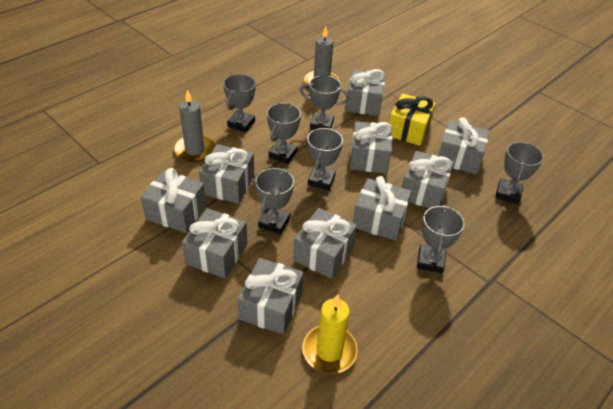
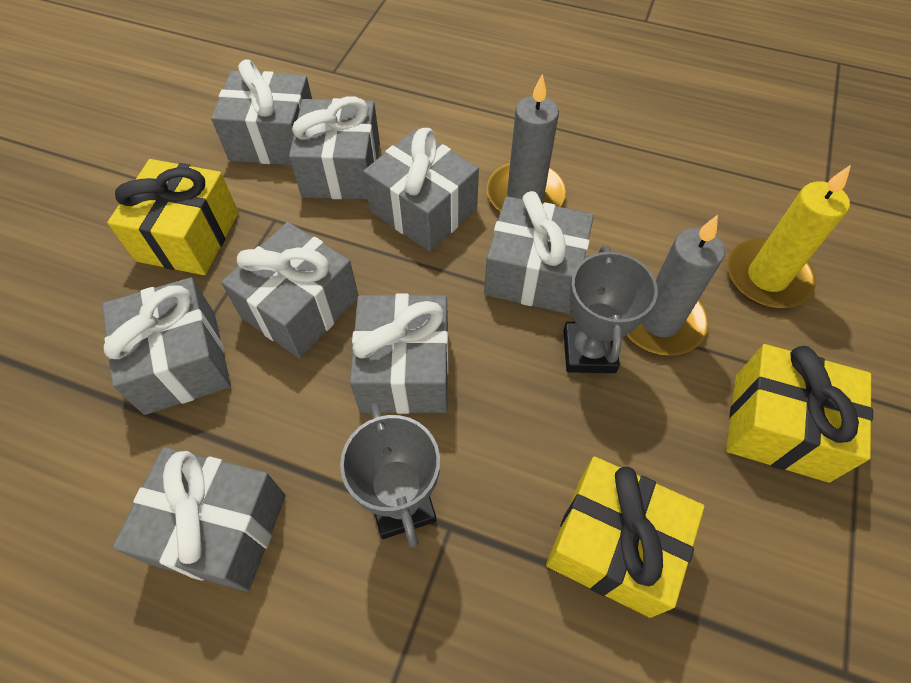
grey gift: [140,168,206,233] [182,208,247,279] [199,144,254,204] [238,258,304,335] [293,208,357,279] [345,69,386,116] [350,121,393,174] [353,176,412,241] [402,151,454,208] [438,118,489,174] = 10 -> [102,277,231,415] [113,447,286,592] [211,60,312,165] [221,222,359,358] [289,97,380,199] [350,293,449,414] [363,128,479,252] [484,191,594,314] = 8
grey trophy: [223,74,256,132] [255,168,294,235] [267,103,301,164] [300,75,349,130] [307,128,343,190] [417,205,465,273] [495,142,544,204] = 7 -> [340,403,440,548] [563,246,658,373] = 2
yellow gift: [389,93,436,146] = 1 -> [107,159,239,275] [546,456,704,618] [726,344,873,483] = 3

